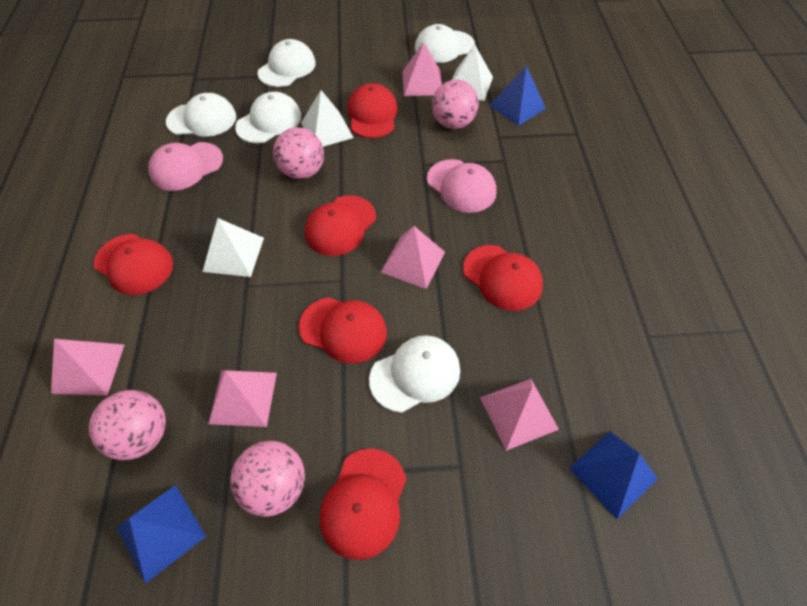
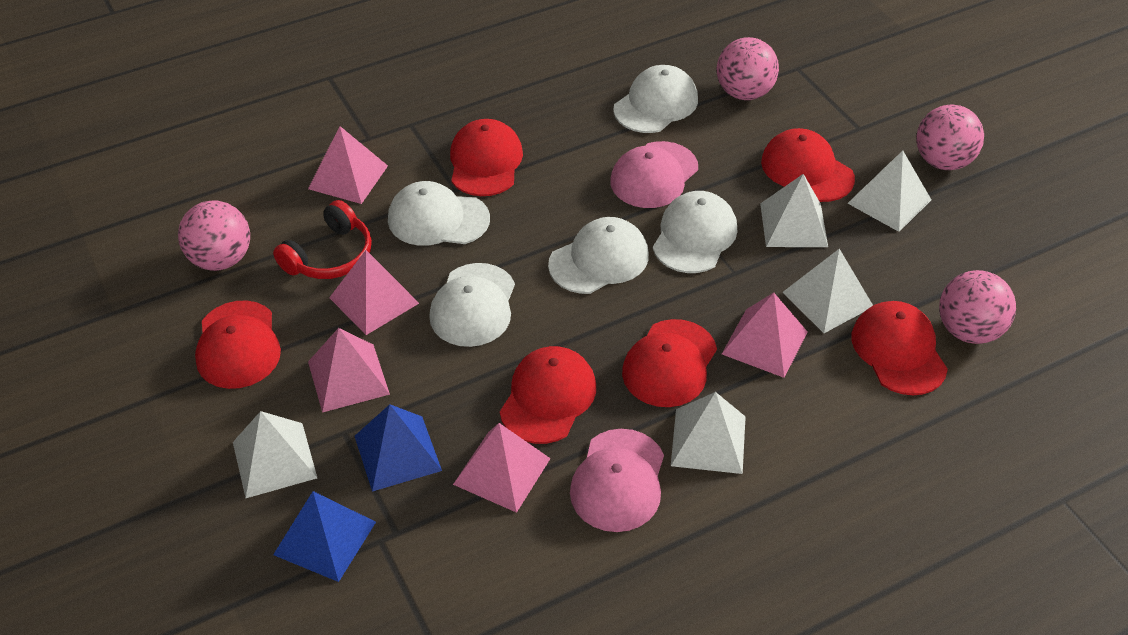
blue pyramid: [116,485,206,584] [489,66,546,126] [569,432,658,519] = 3 -> [273,491,376,582] [355,404,442,492] = 2
red headphones: none = 0 -> [273,200,372,279] = 1
white pyramid: [202,218,264,277] [301,90,354,147] [452,44,493,101] = 3 -> [233,411,317,498] [671,392,746,474] [760,174,828,247] [782,249,873,333] [848,150,931,232] = 5

